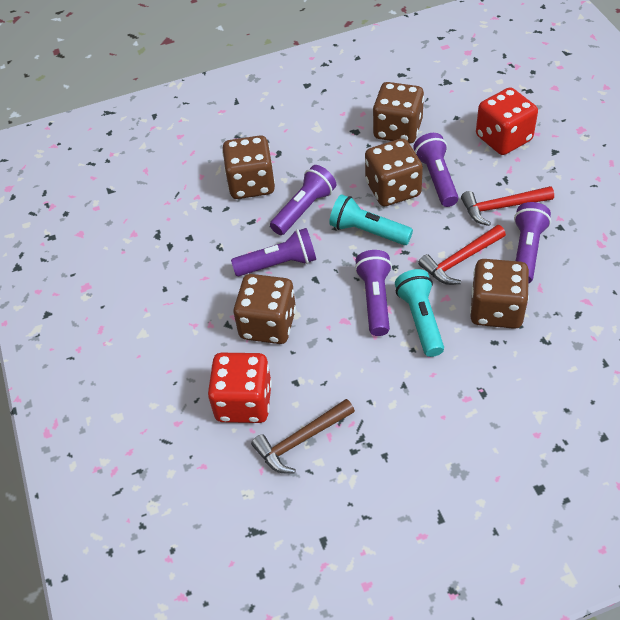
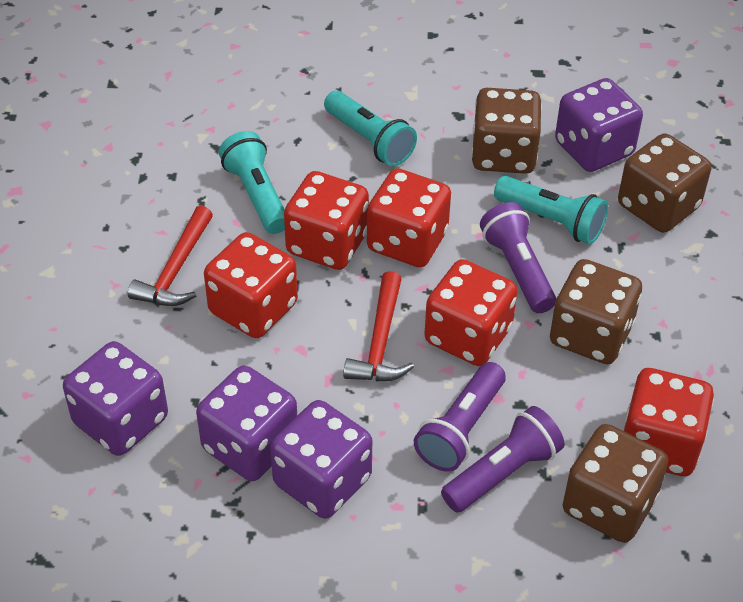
brown dice: [222,135,275,199] [233,274,296,344] [365,138,423,206] [373,82,424,144] [470,259,529,329] = 5 -> [471,88,542,174] [550,259,642,364] [563,424,668,543] [618,133,711,233] = 4
brown hammer: [251,399,355,473] = 1 -> none = 0
purple dice: none = 0 -> [63,341,168,456] [196,365,297,481] [270,400,372,519] [555,78,643,172] = 4
purple flashlight: [231,228,316,276] [270,165,336,235] [355,250,392,336] [413,133,459,207] [514,202,551,284] = 5 -> [414,362,506,472] [441,406,565,512] [480,202,556,313] = 3
red dice: [208,353,272,423] [476,87,538,155] = 2 -> [204,232,298,338] [284,171,369,270] [367,168,451,268] [424,259,518,366] [624,368,714,476] = 5
turquoise flashlight: [329,194,413,245] [395,269,444,357] = 2 -> [219,131,285,234] [324,91,417,166] [494,176,608,244] = 3

